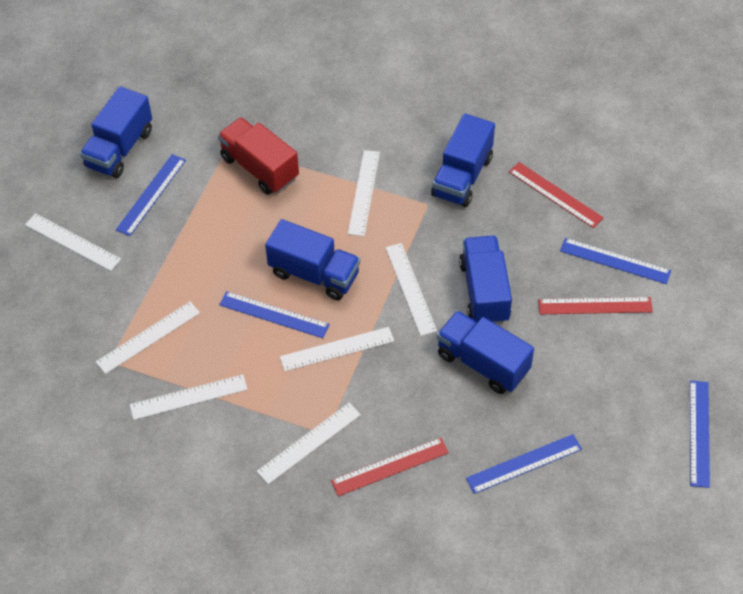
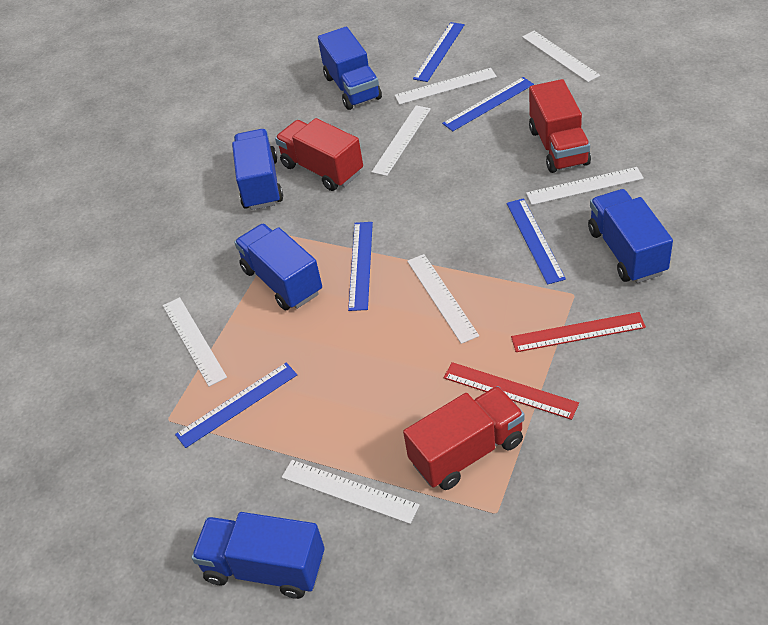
red ruler: [331,438,449,496] [509,162,604,228] [538,297,653,314] = 3 -> [444,362,579,420] [511,312,646,352] = 2
red truck: [218,117,299,195] = 1 -> [275,118,363,191] [403,386,525,490] [529,79,591,173] = 3

